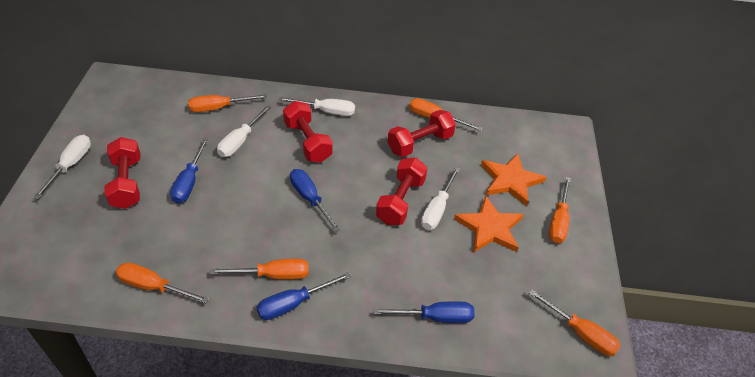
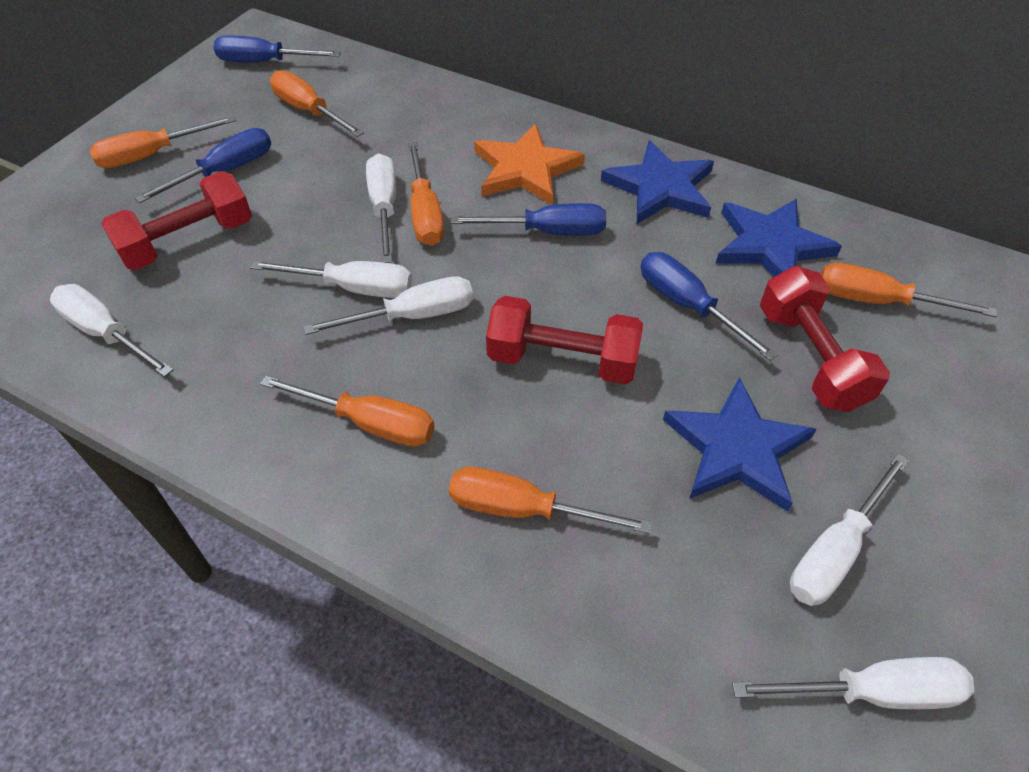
blue star: none = 0 -> [601,140,714,224] [663,377,817,512] [715,199,842,277] = 3
orange star: [454,195,524,252] [481,153,546,206] = 2 -> [474,124,585,205] = 1
red dumbbell: [104,137,140,209] [283,101,333,162] [376,158,428,225] [388,110,456,157] = 4 -> [101,172,252,270] [486,296,643,384] [760,266,890,412] = 3
white screwdriver: [33,135,91,199] [217,105,271,157] [278,97,355,116] [421,167,460,230] = 4 -> [50,284,174,377] [250,261,412,298] [303,276,473,335] [366,153,396,263] [732,657,974,709] [790,454,909,606] = 6

